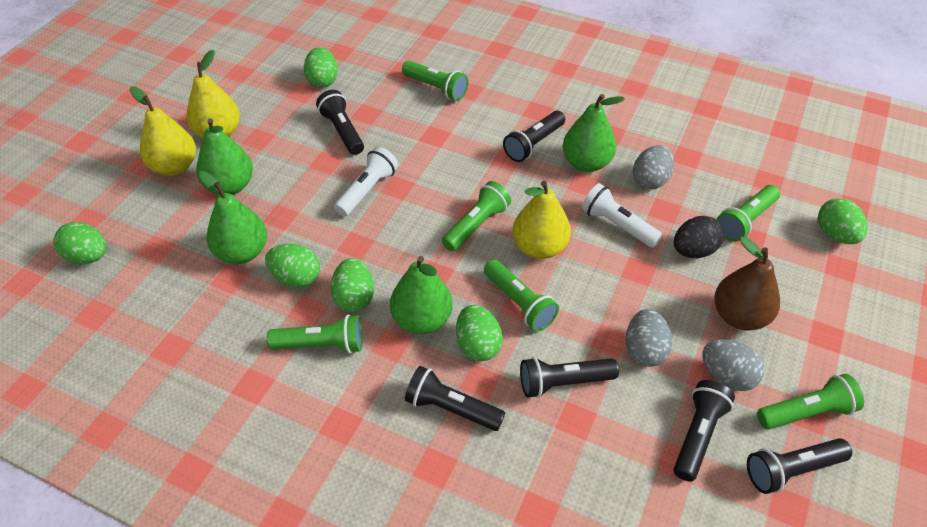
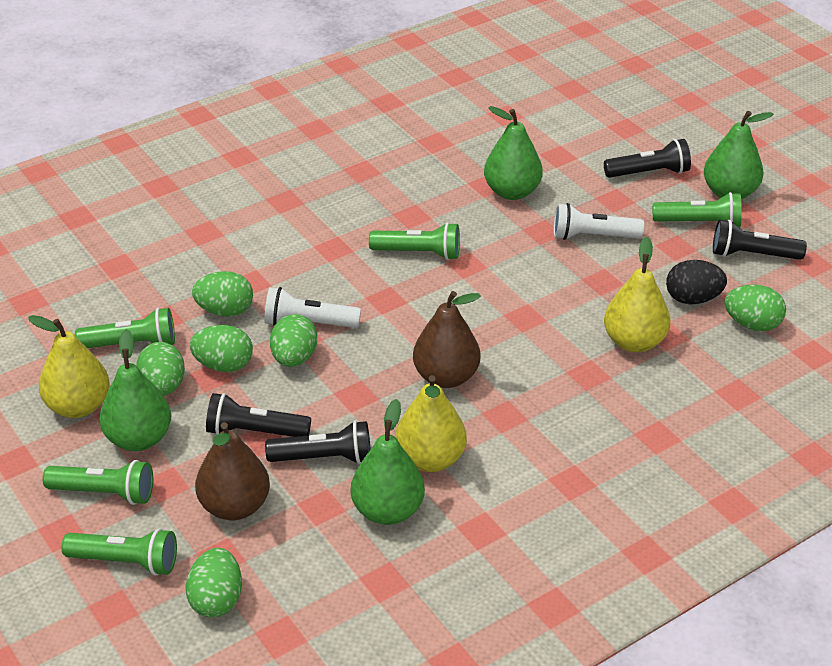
black flashlight: [316,90,364,155] [405,366,505,431] [503,111,565,162] [520,357,619,398] [674,380,735,482] [747,438,852,494] = 6 -> [206,393,311,437] [265,421,371,464] [604,139,691,178] [713,220,807,260] = 4
brown pear: [714,237,780,331] = 1 -> [195,422,270,520] [413,291,481,388] = 2
green flashlight: [267,315,363,354] [402,61,469,101] [442,181,511,251] [484,259,559,331] [716,185,780,242] [757,374,864,430] = 6 -> [43,460,153,505] [61,528,177,576] [75,308,175,348] [369,222,460,260] [653,192,742,227] = 5
grey egg: [626,309,672,367] [633,145,674,189] [702,340,764,391] = 3 -> none = 0

